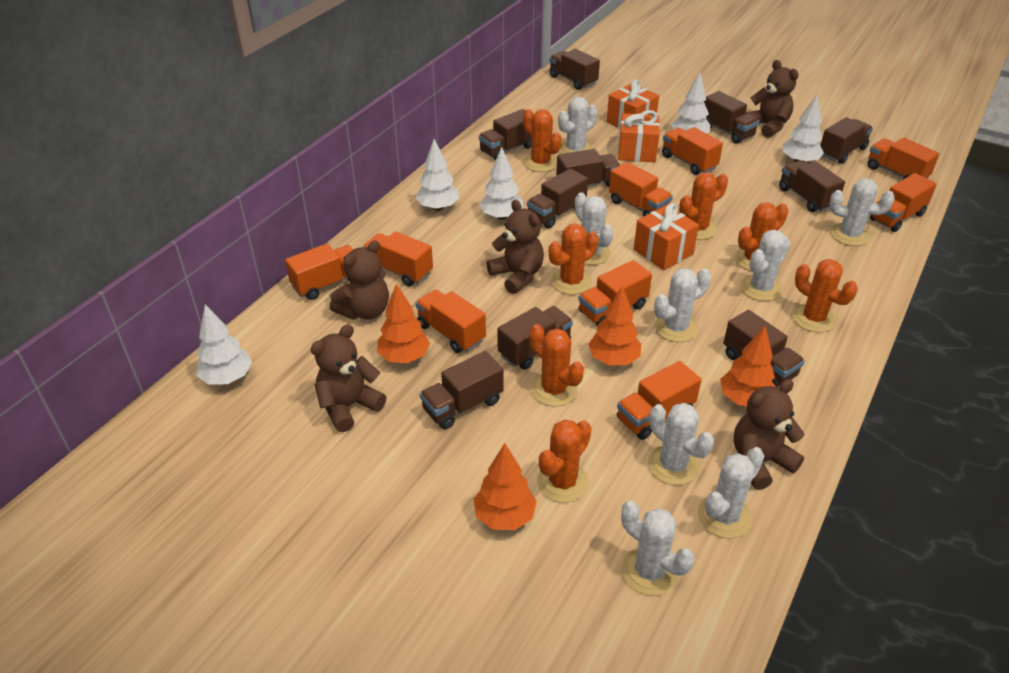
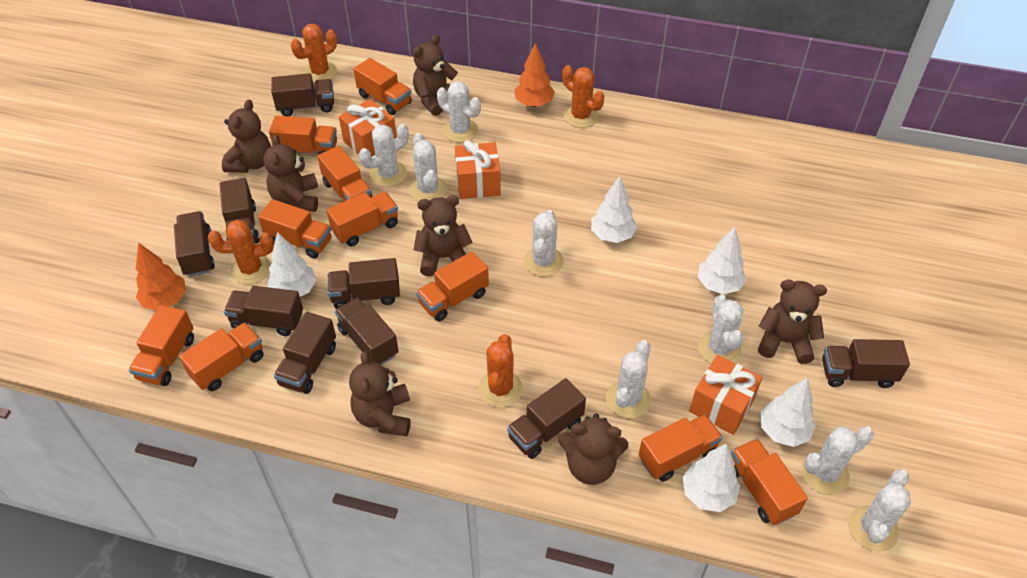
brown teddy bear: [311,324,386,432] [330,240,389,320] [486,200,544,294] [734,379,805,490] [745,60,799,138] = 5 -> [222,99,271,173] [263,134,318,212] [349,351,411,436] [413,35,458,116] [414,195,473,277] [558,414,628,485] [758,279,827,364] = 7
brown truck: [420,351,504,429] [479,109,532,161] [497,306,573,370] [527,168,588,229] [550,49,600,90] [556,149,620,187] [704,91,759,144] [723,310,805,388] [779,161,845,212] [820,117,873,164] = 10 -> [174,211,215,277] [220,178,260,243] [224,286,303,336] [271,73,334,116] [274,312,336,394] [328,258,400,309] [335,297,399,365] [507,378,586,459] [822,339,910,388] = 9
orange cactus: [523,109,562,172] [530,324,584,407] [537,419,592,503] [549,224,599,295] [679,172,728,240] [735,202,789,271] [792,259,858,333] = 7 -> [208,220,274,285] [291,23,337,83] [478,334,523,407] [562,65,605,128] = 4
orange tree: [377,283,430,363] [474,443,537,530] [588,286,641,365] [720,326,776,406] = 4 -> [136,243,186,310] [514,43,555,107] = 2
orange truck: [285,244,353,300] [363,231,433,287] [416,290,486,353] [578,260,652,326] [609,162,673,217] [617,361,701,440] [662,127,723,175] [868,138,940,179] [870,173,937,232] = 9 -> [129,305,194,386] [179,322,264,391] [258,199,332,259] [269,116,337,154] [317,146,373,202] [326,192,398,246] [354,58,412,115] [416,251,489,322] [639,414,723,482] [731,439,808,525] = 10

